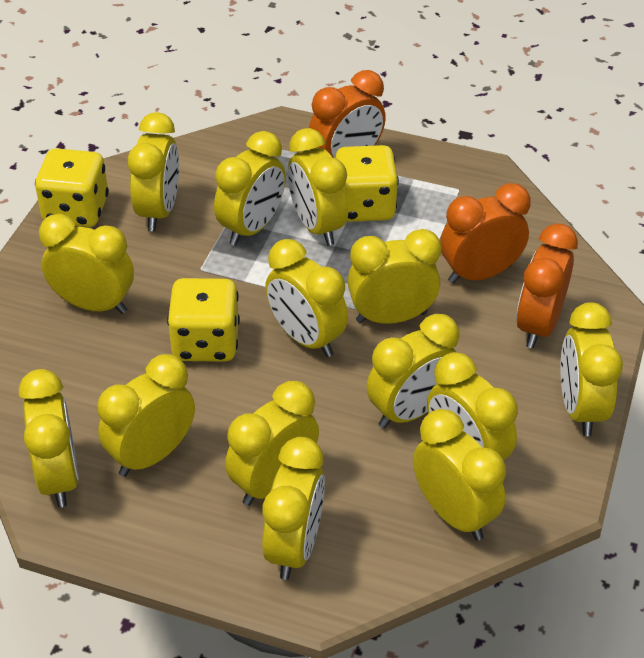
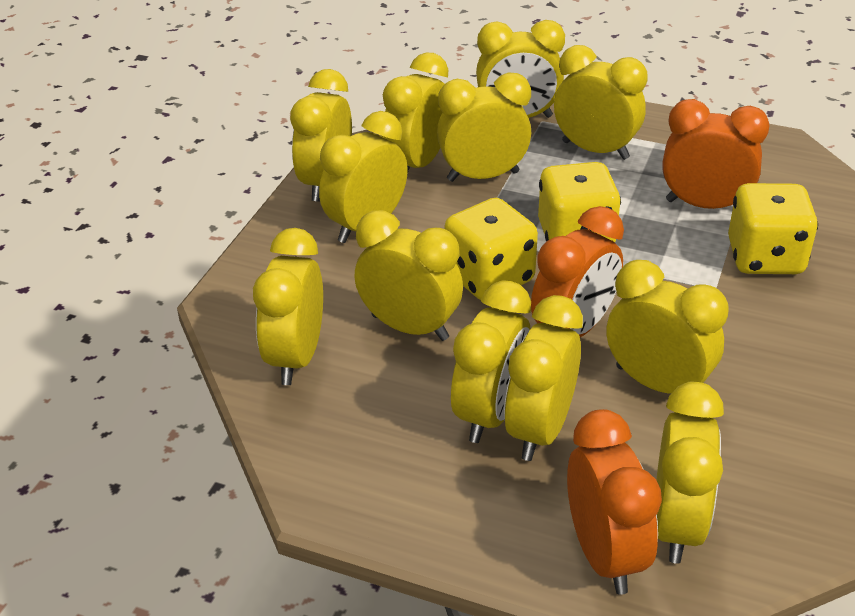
yellow clock: [19,369,79,507] [39,214,134,314] [97,354,195,477] [128,112,179,231] [214,131,286,246] [225,381,319,506] [262,437,325,580] [265,239,348,357] [288,128,348,246] [348,229,442,324] [367,314,460,429] [413,409,506,541] [427,352,518,460] [560,302,623,436] = 14 -> [253,228,323,385] [290,69,352,202] [319,111,408,243] [354,210,463,341] [382,53,448,174] [437,73,531,182] [451,280,531,443] [476,20,565,118] [504,295,583,461] [554,45,648,160] [606,260,729,394] [656,382,724,564] = 12

